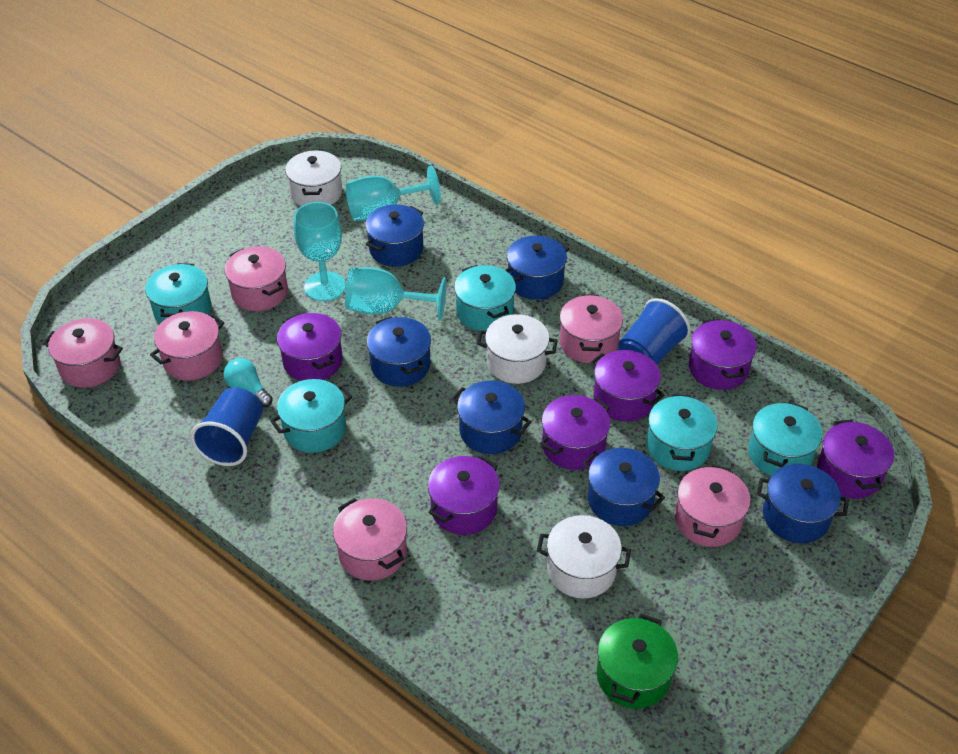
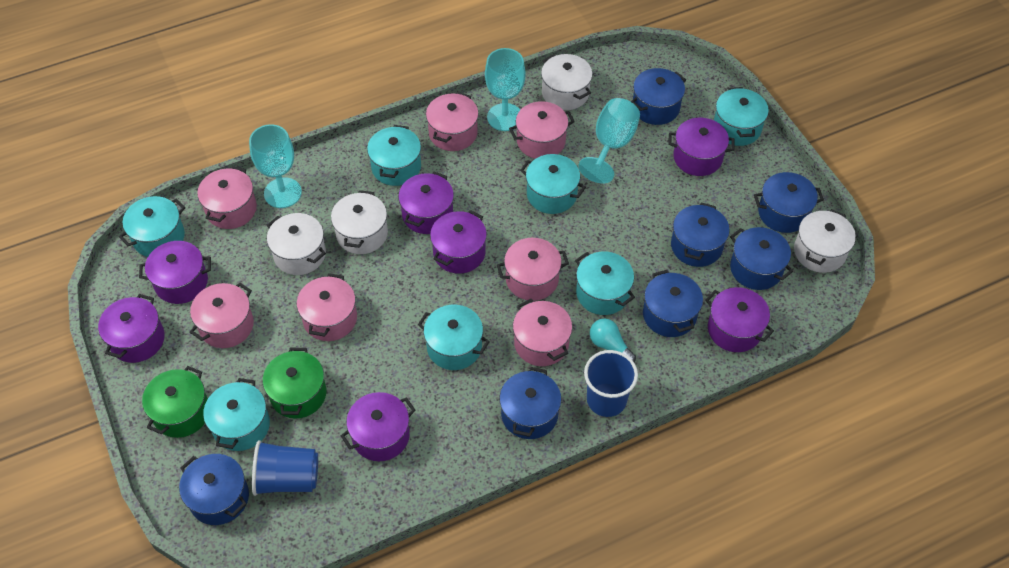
blue pot: [365,204,424,266] [367,316,431,387] [451,380,531,454] [505,236,569,300] [583,448,665,526] [757,464,849,543] = 6 -> [179,454,249,525] [499,367,561,439] [631,68,686,125] [643,270,703,337] [671,202,730,267] [730,227,793,290] [754,172,824,233] = 7
green pot: [597,614,678,709] = 1 -> [142,366,208,438] [263,348,326,419] = 2
pink pot: [43,318,123,388] [150,311,224,380] [225,246,288,311] [333,498,407,581] [560,294,623,363] [675,464,751,547] = 6 -> [190,283,254,348] [197,166,257,229] [297,273,357,341] [426,92,479,151] [497,238,569,301] [509,101,575,159] [513,299,572,366] = 7
purple pot: [277,313,343,381] [428,456,500,535] [540,395,610,470] [590,350,664,422] [689,319,757,390] [817,419,894,499] = 6 -> [98,294,165,363] [139,241,211,304] [341,392,416,461] [398,172,454,234] [430,210,487,274] [668,118,735,176] [705,287,774,352] = 7
turquoise pot: [145,263,212,324] [270,379,352,453] [454,265,516,331] [646,394,718,471] [748,402,822,476] = 5 -> [119,196,185,257] [203,378,270,451] [367,125,421,186] [418,305,490,370] [520,154,586,214] [575,252,635,315] [714,87,769,146] = 7
white pot: [285,150,342,206] [477,314,558,384] [537,515,631,599] = 3 -> [267,213,326,275] [331,190,388,254] [541,54,592,110] [794,209,856,273] = 4

